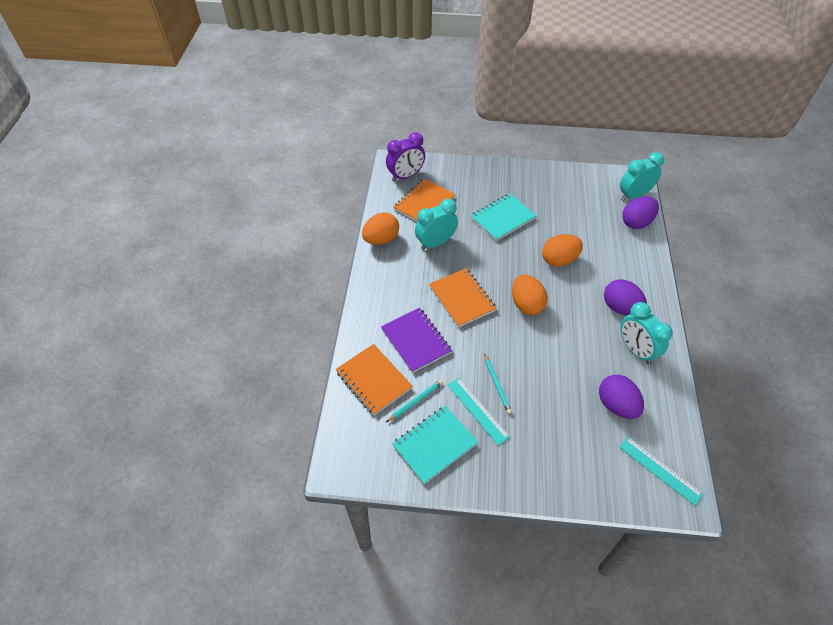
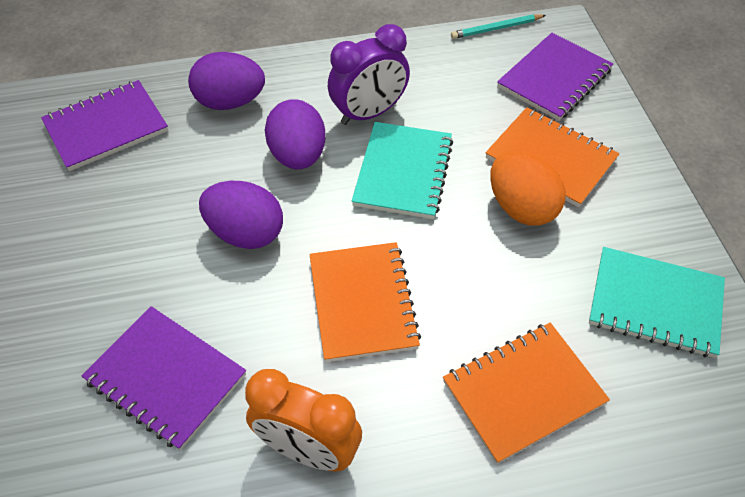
orange clock: none = 0 -> [245,369,362,471] = 1
orange egg: [362,212,399,245] [512,275,548,315] [542,234,583,267] = 3 -> [490,152,566,226] = 1
purple notebook: [381,308,452,373] = 1 -> [41,80,168,171] [82,306,246,450] [497,33,613,121] = 3
turquoise clock: [415,199,458,250] [620,152,664,201] [620,302,673,364] = 3 -> none = 0
turquoise pencil: [386,380,443,422] [484,353,512,414] = 2 -> [451,14,546,39] = 1
turquoise ruler: [448,378,510,445] [619,437,704,506] = 2 -> none = 0

